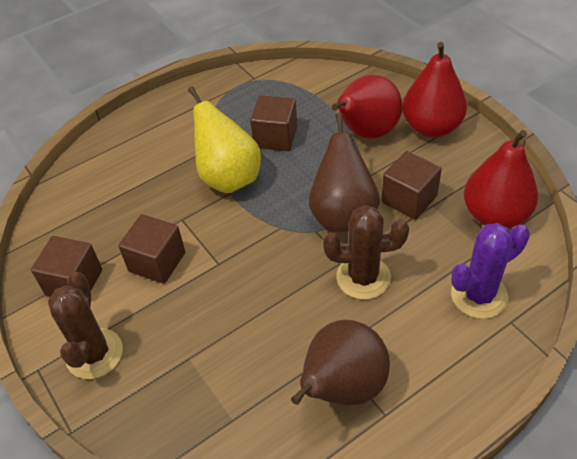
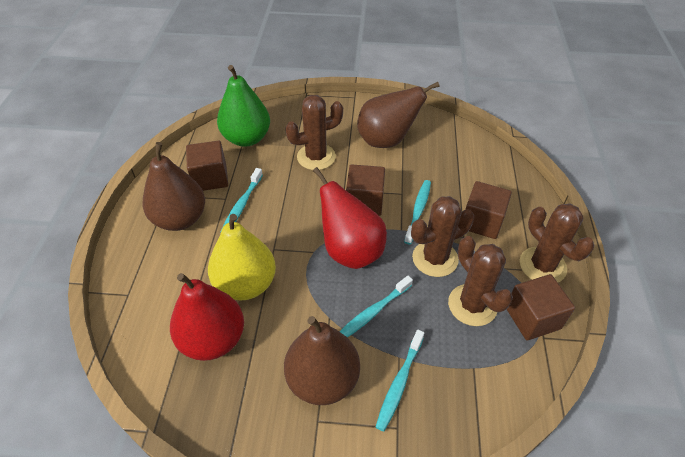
brown cactus: [48,272,123,379] [323,205,409,300] = 2 -> [285,95,343,170] [411,196,474,277] [448,236,513,326] [520,203,594,282] = 4
brown pear: [291,320,390,405] [309,113,380,232] = 2 -> [143,142,205,231] [284,316,360,405] [357,82,439,148] = 3
green pear: none = 0 -> [217,65,270,147] = 1
purple cactus: [451,223,530,319] = 1 -> none = 0
red pear: [332,75,402,139] [402,42,467,138] [464,130,538,228] = 3 -> [170,273,244,361] [313,167,387,269] = 2
turquoise toothbrush: none = 0 -> [222,168,263,228] [339,276,413,338] [376,330,424,432] [404,180,431,244] = 4

